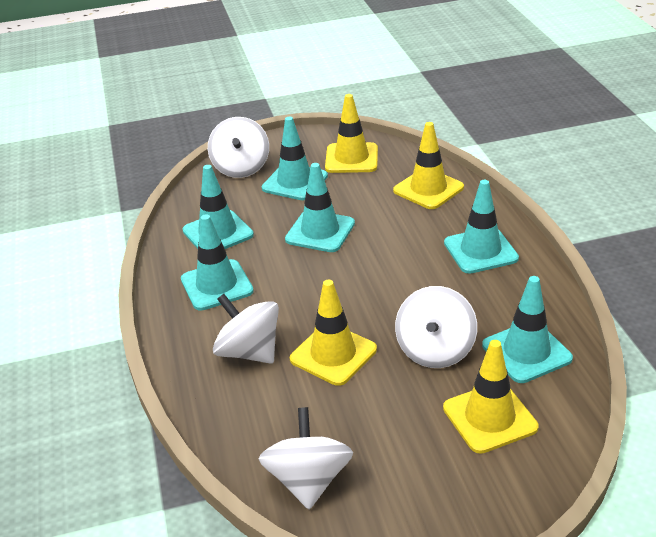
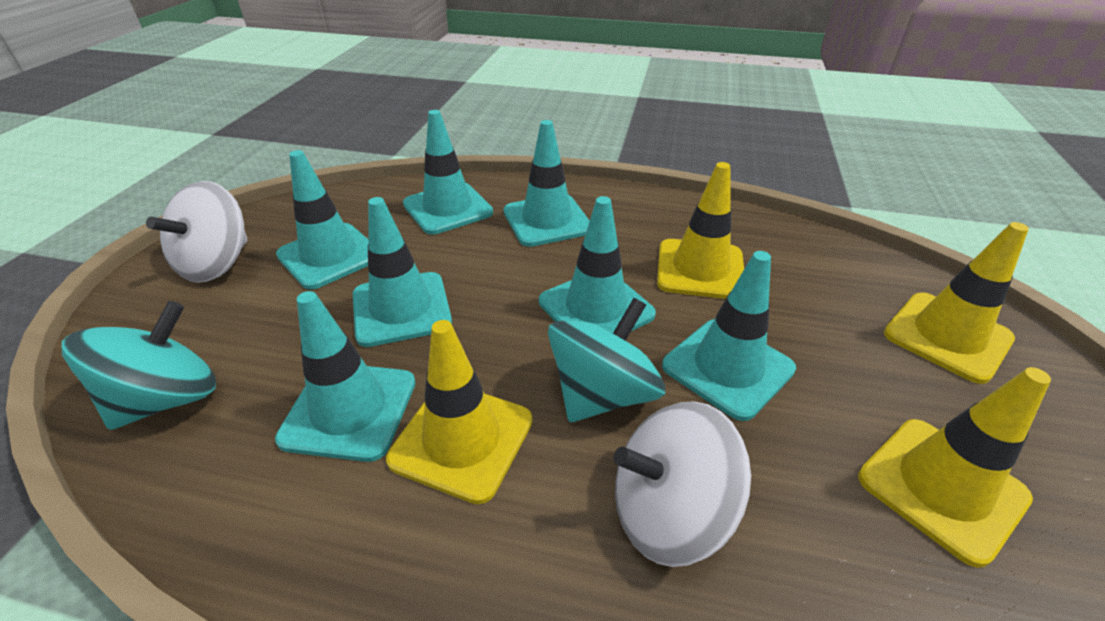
turquoise spinning top: none = 0 -> [62,301,216,430] [548,298,665,422] = 2
turquoise traffic cone: [181,214,254,311] [182,165,254,249] [262,117,328,200] [285,163,355,252] [444,180,519,274] [482,276,573,383] = 6 -> [275,291,415,462] [276,150,369,289] [353,197,452,347] [403,110,493,235] [503,120,590,247] [539,196,656,333] [662,251,796,421] = 7
white spinning top: [208,117,269,178] [213,294,279,364] [259,407,353,509] [395,286,477,368] = 4 -> [146,181,248,283] [614,401,751,567] = 2

